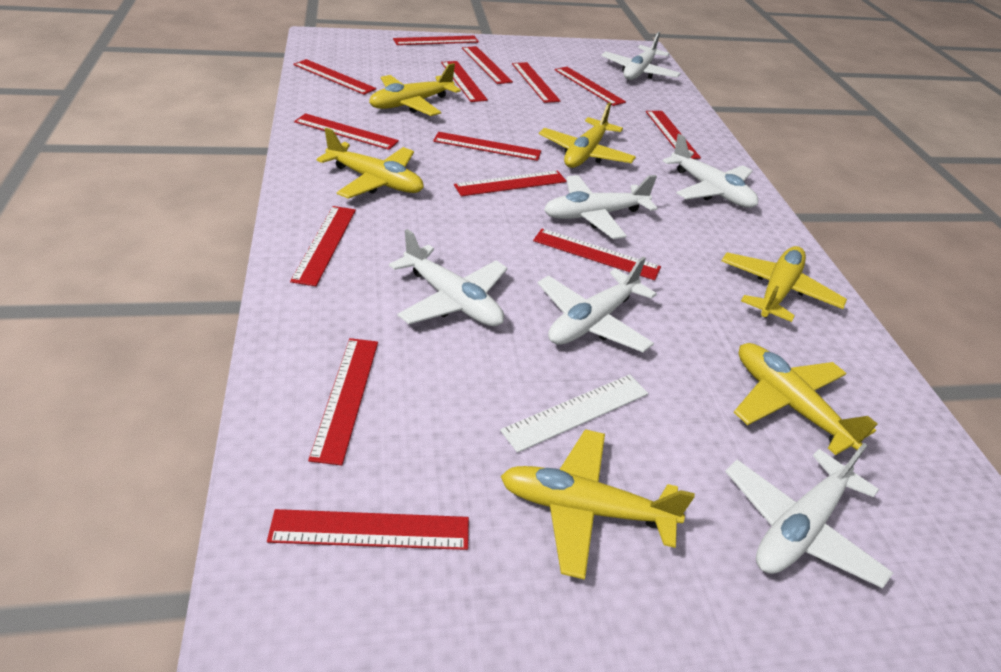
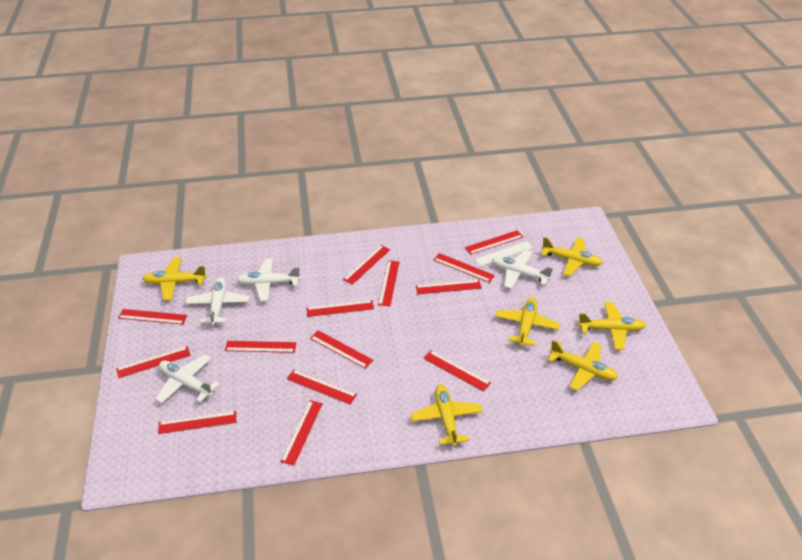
white plane: [389,229,507,326] [538,256,657,352] [544,175,657,239] [601,32,681,80] [663,134,758,208] [725,443,893,588] = 6 -> [155,354,220,403] [186,277,249,326] [236,258,301,301] [492,250,553,289] = 4

